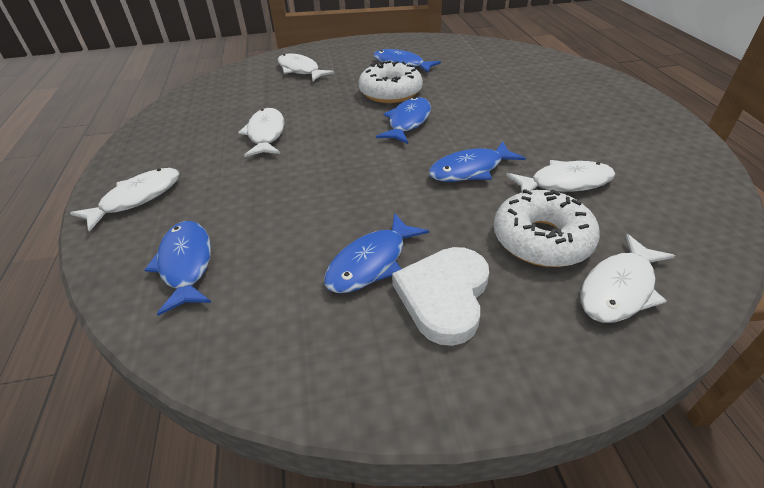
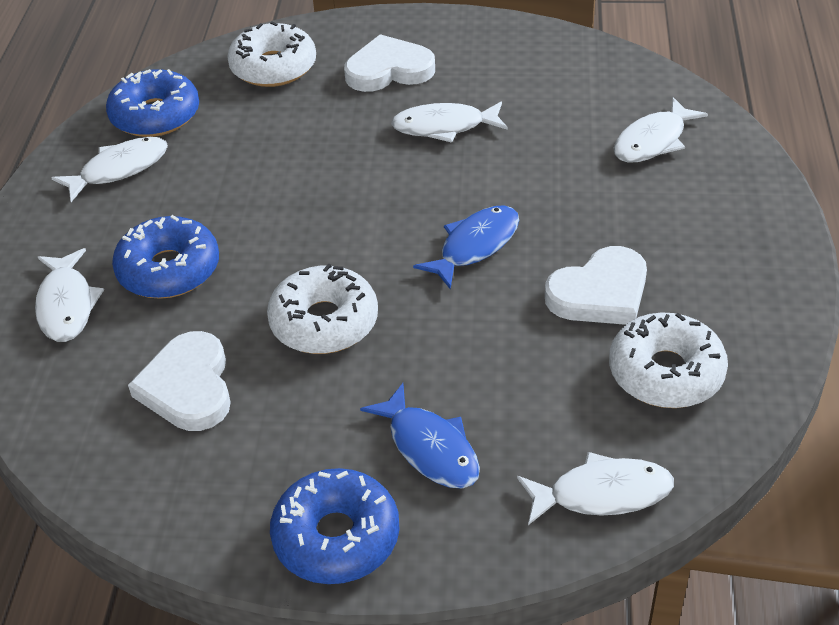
blue donut: none = 0 -> [106,69,199,137] [112,215,219,299] [270,468,400,584] = 3
blue fish: [145,221,211,316] [324,213,429,293] [373,49,441,72] [376,97,431,144] [429,141,526,182] = 5 -> [360,383,480,489] [413,205,519,289] = 2
white donut: [358,61,423,103] [494,189,600,267] = 2 -> [227,21,316,87] [267,263,378,354] [609,312,728,408] = 3
white heart: [392,247,489,346] = 1 -> [128,331,231,431] [344,34,435,92] [545,246,647,325] = 3

